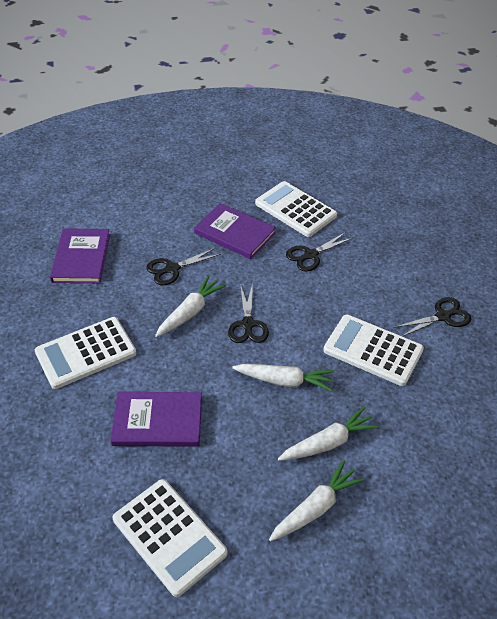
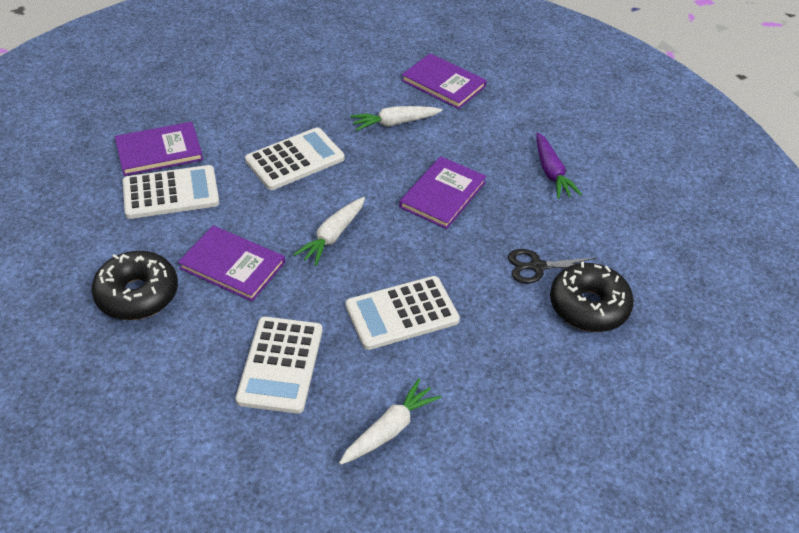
black donut: none = 0 -> [92,251,178,320] [550,262,634,332] = 2
black scissors: [146,248,221,285] [228,283,269,343] [286,232,354,272] [393,297,471,336] = 4 -> [508,249,597,283] = 1
purple book: [50,228,110,283] [110,392,202,447] [194,203,276,259] = 3 -> [115,122,203,176] [178,226,285,301] [399,156,487,229] [401,53,487,109] = 4
purple carrot: none = 0 -> [536,132,582,199] = 1
white carrot: [155,276,226,337] [232,364,335,391] [269,460,365,541] [278,407,380,461] = 4 -> [293,197,365,266] [339,379,441,465] [350,106,442,131] = 3

